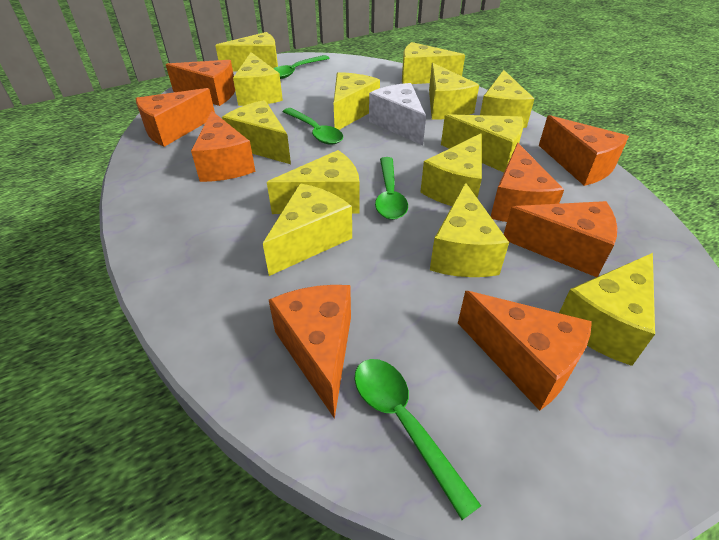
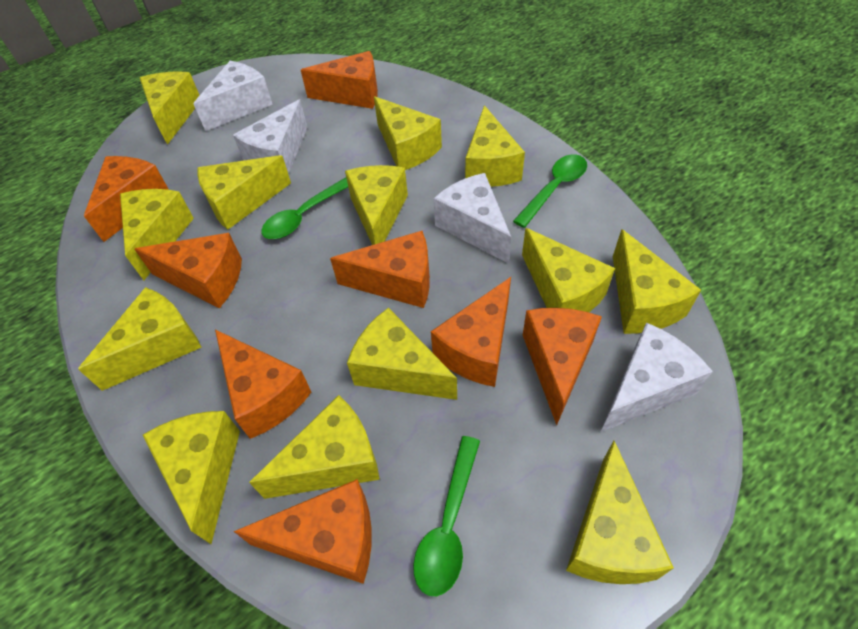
green spoon: [273,55,329,79] [283,108,343,145] [355,359,481,520] [375,157,408,220] = 4 -> [261,177,348,239] [413,436,480,596] [513,155,587,228] = 3
white cheese: [369,83,426,145] = 1 -> [193,61,273,131] [233,99,308,174] [434,173,511,264] [600,323,713,432] = 4

